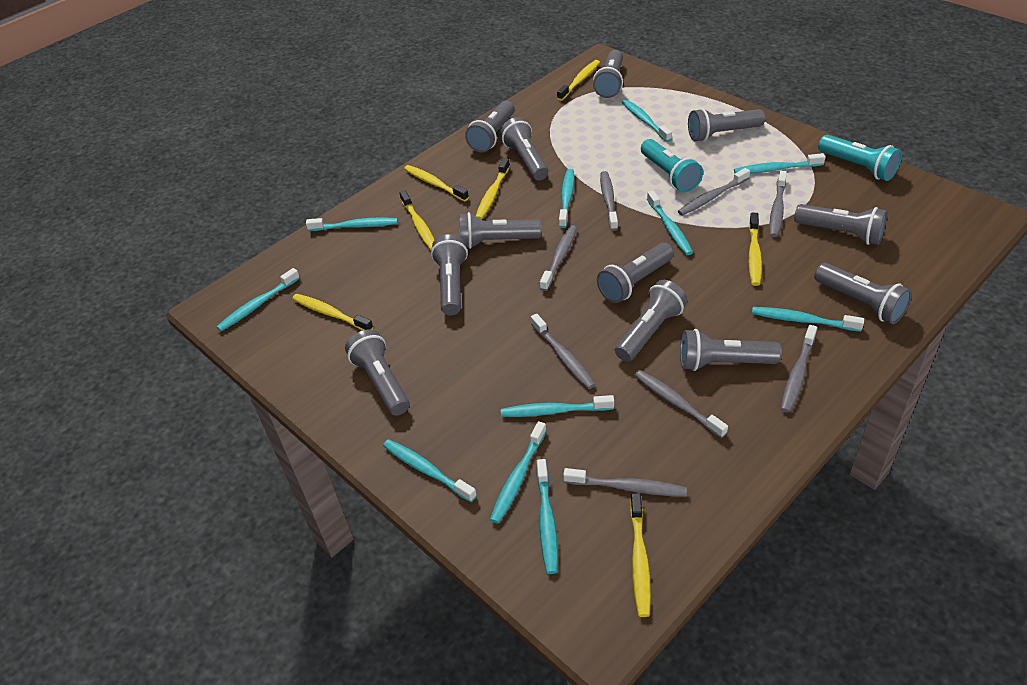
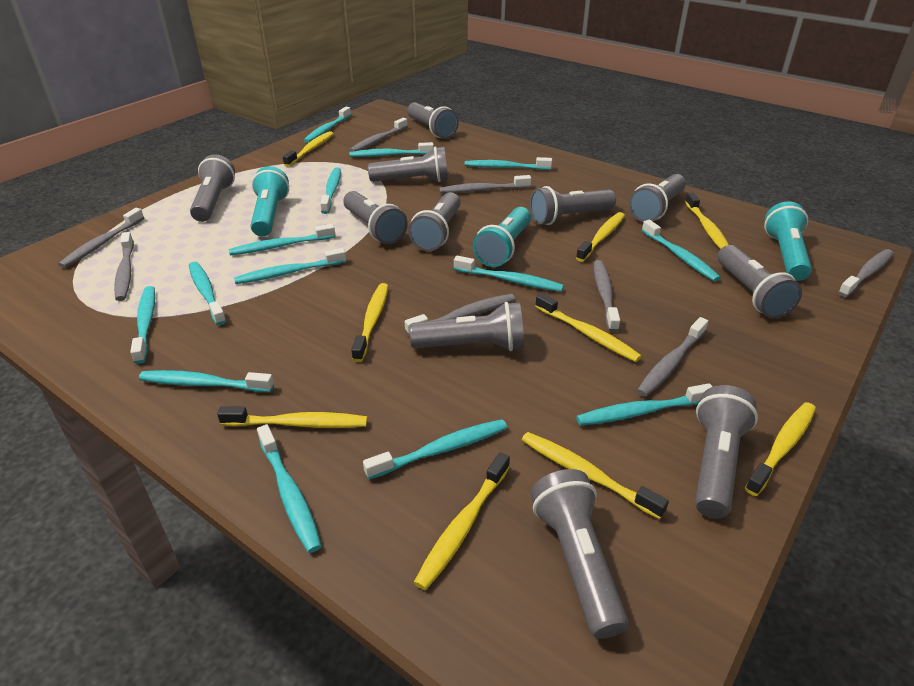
grey flashlight: [345,329,410,416] [431,234,468,315] [459,212,542,249] [465,101,515,152] [500,117,548,180] [593,50,623,98] [597,243,674,303] [615,280,688,362] [680,329,782,371] [688,108,765,142] [794,204,887,245] [814,263,912,324] = 12 -> [190,154,235,222] [343,191,408,244] [368,146,448,182] [407,102,459,139] [408,192,461,251] [409,302,524,351] [530,186,616,225] [531,469,628,639] [629,174,686,222] [695,385,758,519] [718,245,802,318] = 11
turquoise flashlight: [641,139,703,192] [818,135,902,181] = 2 -> [250,166,289,236] [473,207,531,267] [764,202,812,281] = 3
turquoise toothbrush: [216,268,300,331] [306,217,398,231] [383,439,477,502] [490,421,546,523] [501,395,614,417] [537,459,558,574] [559,169,574,228] [622,99,672,142] [647,190,693,255] [734,153,825,174] [752,307,864,332] = 11 -> [130,286,155,364] [139,370,274,392] [189,261,226,325] [228,224,335,255] [234,248,346,284] [257,424,322,553] [304,107,351,143] [320,167,341,214] [349,142,434,157] [363,419,507,480] [454,256,564,292] [464,157,552,170] [576,383,713,426] [642,220,721,282] = 14
yellow toothbrush: [292,294,373,331] [399,190,434,250] [404,165,469,202] [476,158,510,220] [557,60,600,101] [630,493,651,617] [749,213,762,286] = 7 -> [217,406,367,428] [283,131,334,167] [351,283,388,362] [414,452,510,590] [522,432,669,519] [535,293,642,362] [576,212,625,262] [685,193,729,249] [745,402,816,496] = 9

